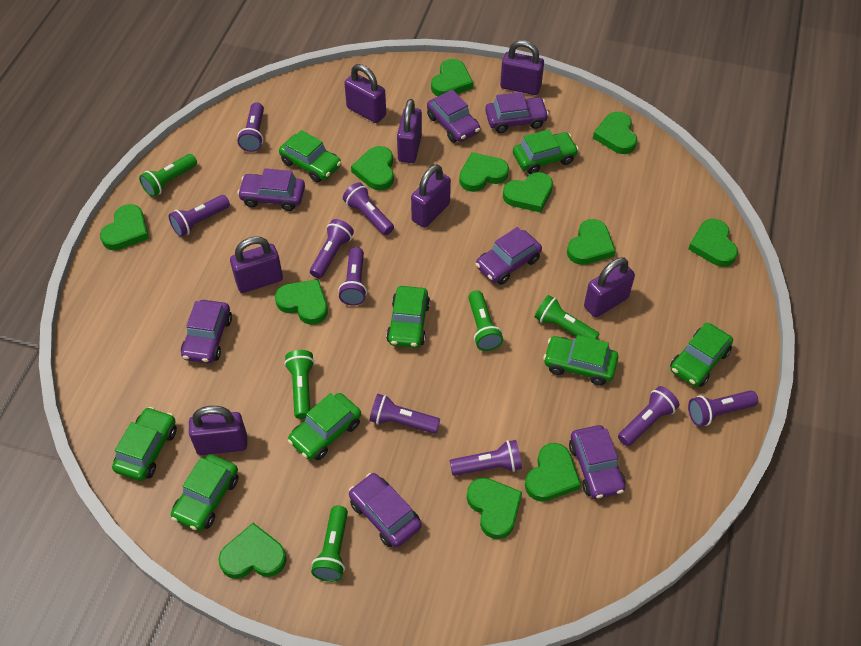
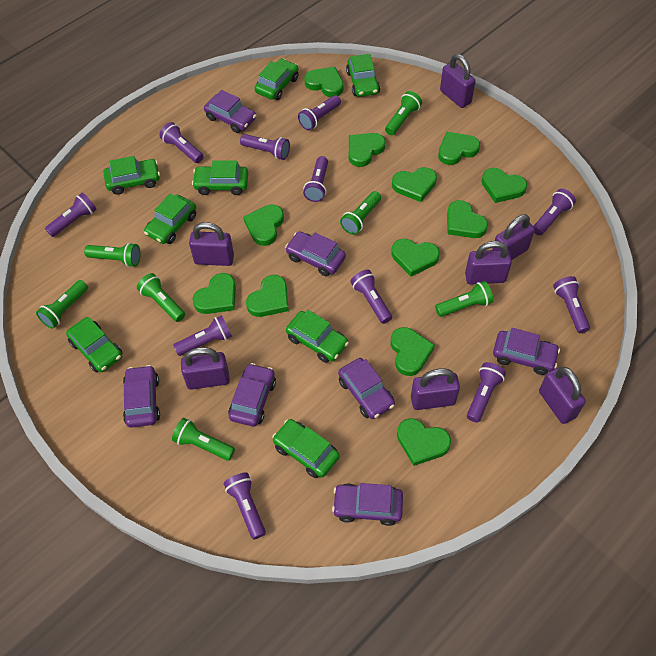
green flashlight: [139,154,197,197] [284,350,315,419] [311,506,348,582] [468,290,503,351] [535,295,600,340] = 5 -> [36,280,88,329] [84,243,141,267] [137,273,185,322] [172,418,235,461] [340,191,381,235] [385,91,422,135] [435,281,493,317] = 7
purple flashlight: [169,195,230,237] [237,102,264,152] [310,219,354,279] [338,247,367,305] [343,182,394,235] [369,394,440,434] [450,440,522,476] [618,386,679,446] [688,390,758,426] = 9 -> [45,193,97,237] [159,122,203,163] [173,315,232,356] [224,472,266,539] [240,134,290,160] [298,95,341,130] [303,156,328,202] [351,270,392,324] [467,362,506,422] [533,189,576,236] [553,276,590,333] = 11

